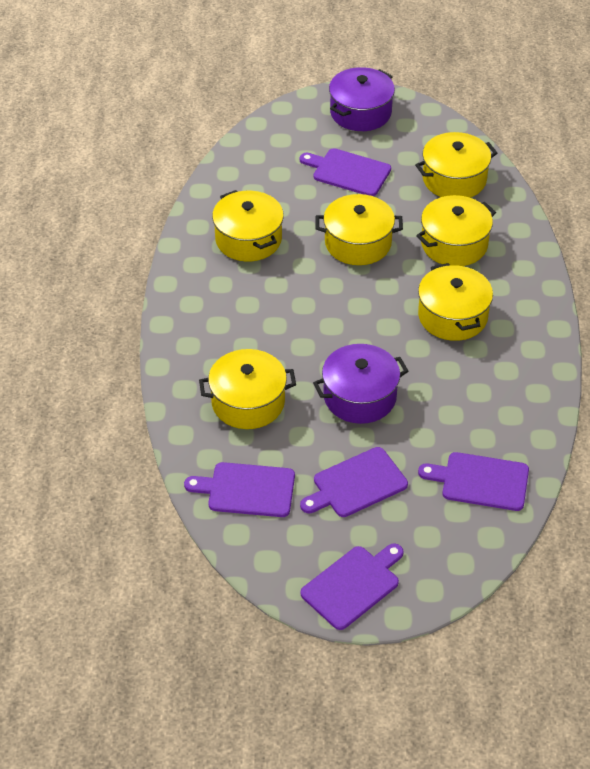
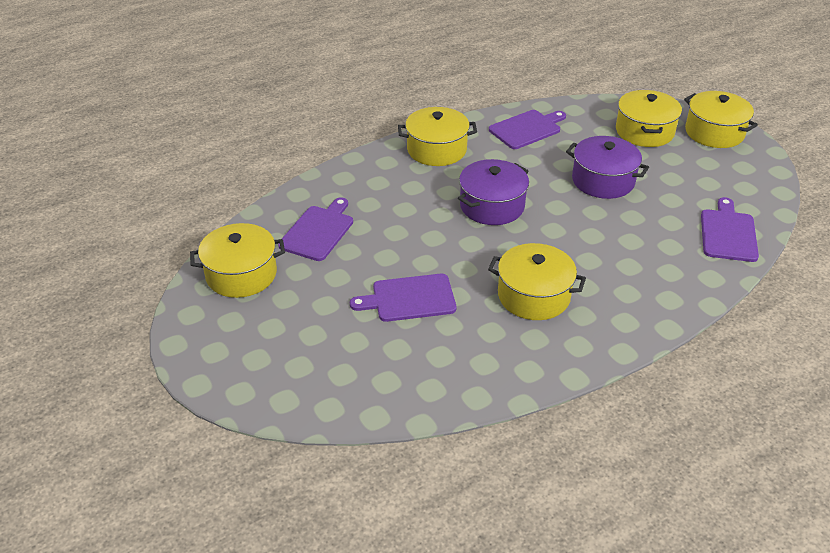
purple cutting board: [184,462,295,517] [300,148,391,196] [300,447,408,517] [300,543,404,630] [418,452,529,511] = 5 -> [278,197,353,261] [350,274,456,322] [489,110,566,149] [701,197,759,262] = 4
yellow pot: [199,349,296,429] [212,190,284,261] [316,194,403,265] [415,132,497,198] [416,195,496,266] [418,263,493,341] = 6 -> [190,223,285,298] [398,107,477,166] [488,243,586,320] [616,90,682,147] [684,91,758,148] = 5

